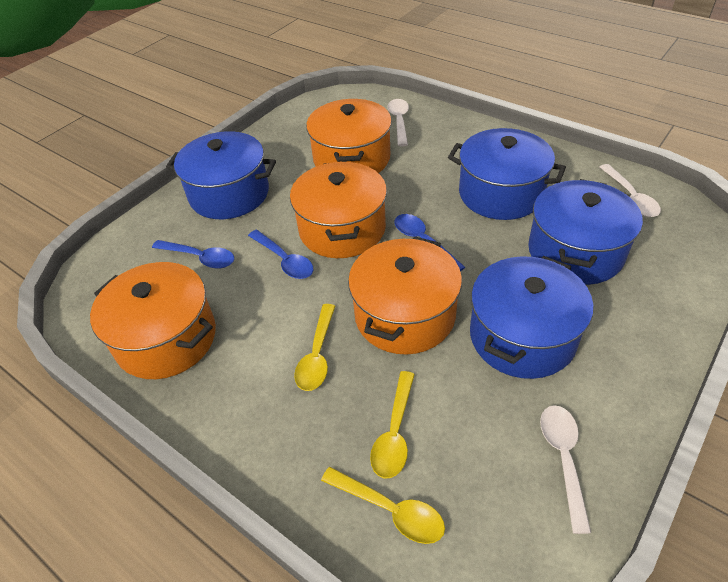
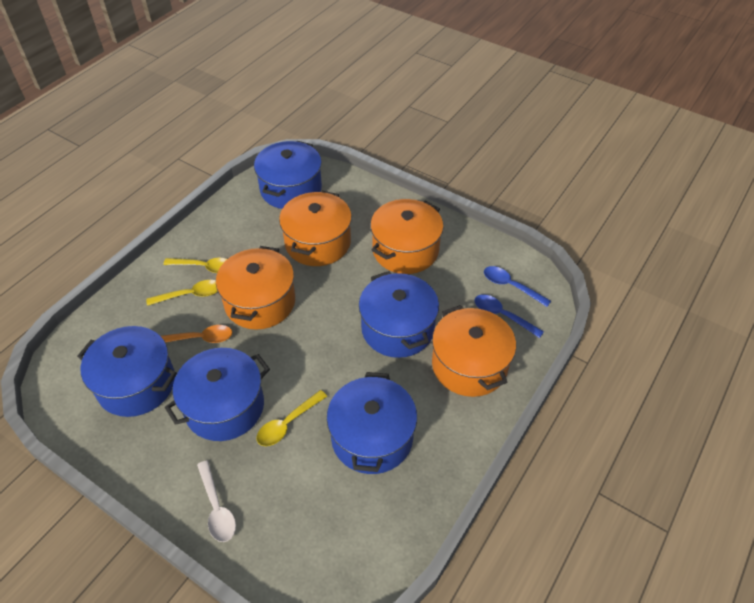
blue pot: [166,131,276,219] [448,128,566,220] [470,256,593,379] [528,179,643,285] = 4 -> [77,326,177,417] [165,348,270,441] [254,141,322,209] [327,372,417,474] [359,271,439,358] = 5
blue spoon: [152,240,234,269] [248,230,313,279] [394,214,465,271] = 3 -> [475,295,544,338] [484,266,551,307] = 2
orange spoon: none = 0 -> [161,325,232,343] = 1
white spoon: [387,99,409,146] [540,405,591,534] [600,164,661,217] = 3 -> [197,460,236,542] = 1

